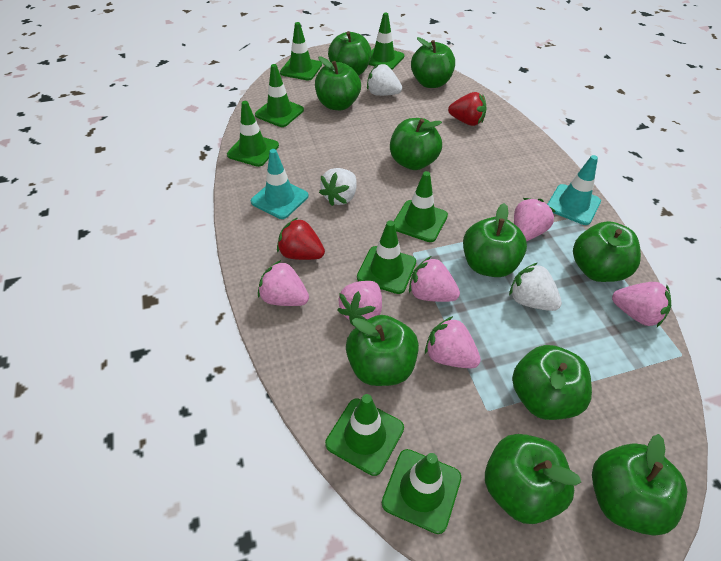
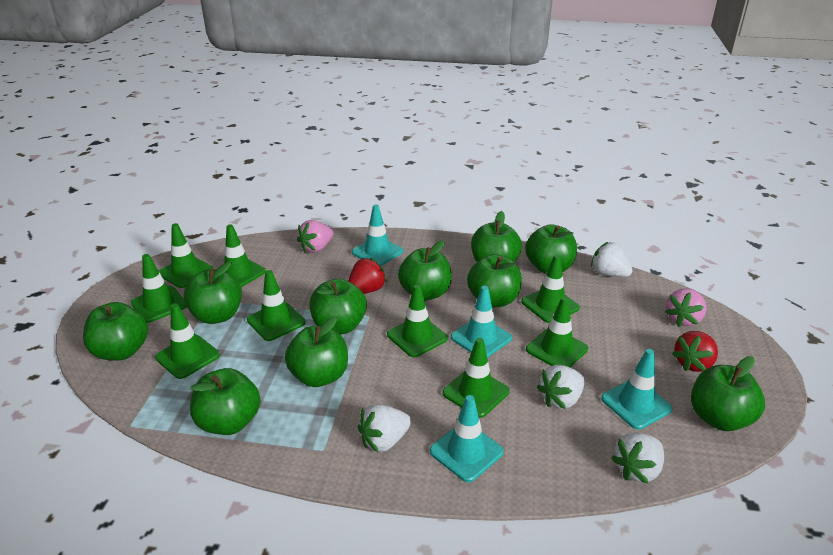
green traffic cone: [227,101,279,167] [255,64,304,127] [280,22,322,80] [325,394,404,476] [357,220,416,294] [368,12,404,70] [382,449,461,534] [394,171,448,242] = 8 -> [131,254,187,323] [155,303,220,379] [159,223,213,288] [216,224,266,287] [247,270,306,341] [387,284,448,357] [443,338,509,418] [521,254,580,323] [526,296,588,367] = 9
pink strawberry: [258,260,309,306] [337,281,382,326] [409,256,460,302] [425,316,481,368] [514,198,556,241] [612,282,671,327] = 6 -> [297,220,333,253] [665,288,707,327] = 2
turquoise traffic cone: [251,149,309,219] [547,155,601,225] = 2 -> [352,205,403,266] [430,395,504,482] [451,286,512,358] [601,349,672,430] = 4
white strawberry: [319,168,357,206] [367,64,402,96] [509,263,562,311] = 3 -> [358,404,411,452] [537,365,585,409] [591,242,633,277] [611,433,664,484] = 4

